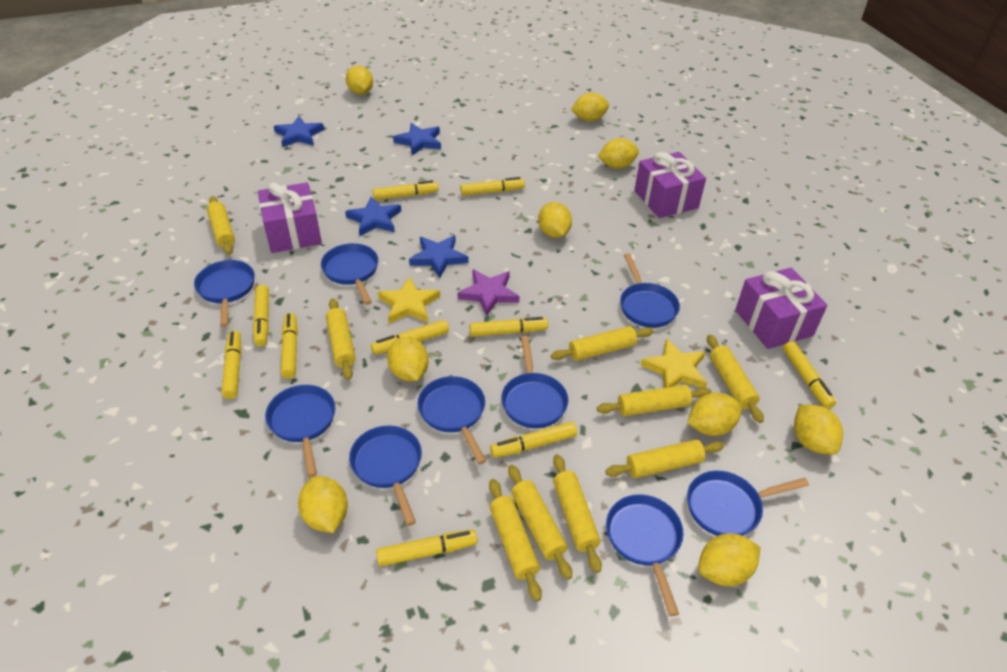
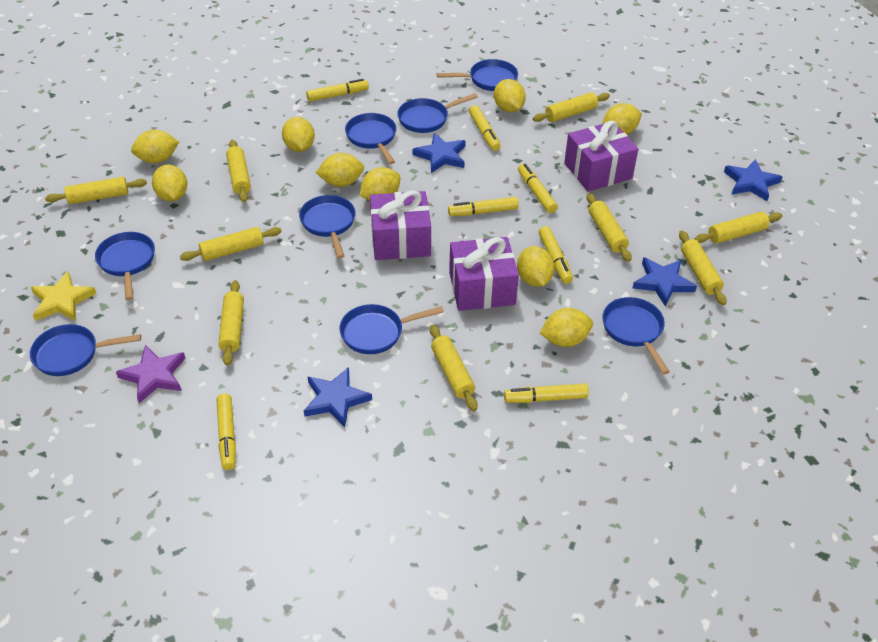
blue pan: [194,260,255,327] [265,385,335,477] [321,243,378,305] [349,425,422,526] [418,376,486,464] [501,336,568,428] [606,494,683,616] [620,253,680,328] [687,471,809,536] = 9 -> [30,324,141,376] [95,232,155,300] [299,195,356,258] [339,304,444,354] [345,113,396,164] [397,93,478,133] [437,59,518,91] [602,297,670,374] = 8
yellow marker: [222,331,241,399] [253,285,269,346] [281,313,298,379] [371,320,449,355] [373,180,438,200] [376,530,477,567] [460,177,525,196] [470,317,548,337] [490,421,577,458] [783,341,836,409] = 10 -> [217,393,236,470] [306,79,369,101] [448,197,519,216] [469,105,501,151] [504,383,589,403] [518,163,558,213] [539,226,573,284] = 7
yellow star: [378,276,440,323] [640,338,707,388] = 2 -> [31,271,97,321] = 1

